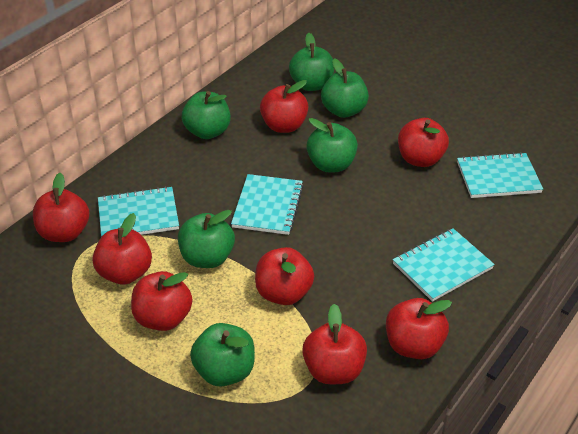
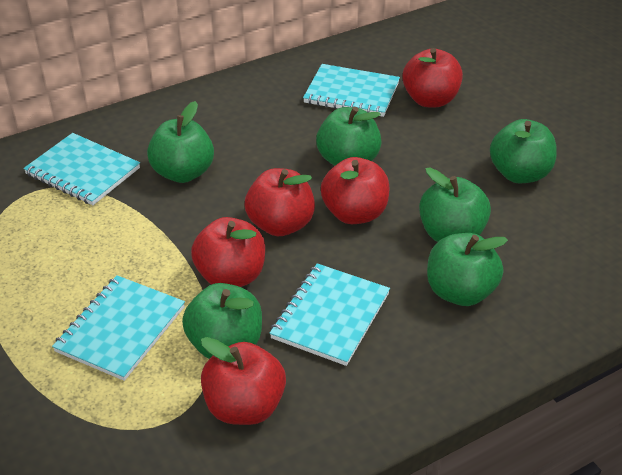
red apple: [33,173,89,242] [92,213,152,285] [131,271,192,331] [255,247,314,305] [260,80,308,133] [302,304,367,384] [386,298,452,359] [398,118,449,167] = 8 -> [191,217,265,287] [201,337,286,425] [245,168,315,236] [321,157,389,224] [403,48,463,107] = 5

